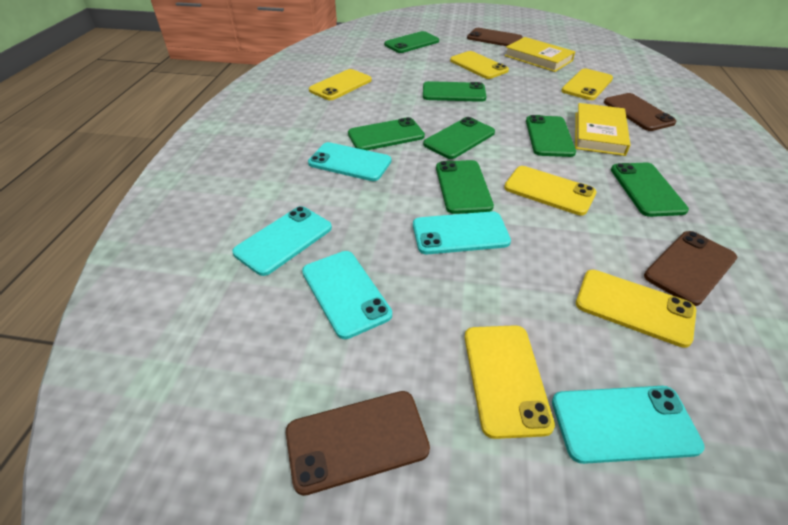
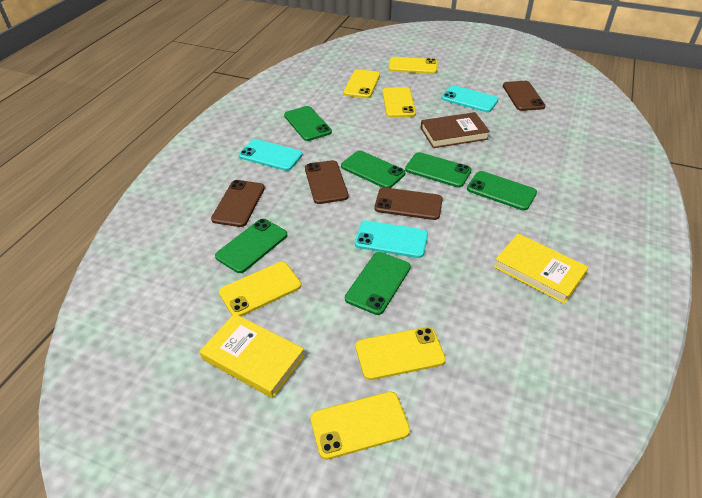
brown book: none = 0 -> [421,112,490,148] = 1
green phone: [348,117,425,150] [384,31,439,53] [423,81,486,102] [423,117,495,159] [436,160,494,214] [526,115,576,157] [611,162,689,217] = 7 -> [215,219,287,273] [284,106,332,141] [341,150,405,188] [345,252,411,315] [405,152,472,187] [467,171,537,211] = 6
turquoise phone: [232,206,332,276] [302,251,392,339] [308,142,391,181] [413,211,511,254] [552,386,705,464] = 5 -> [239,139,302,171] [355,220,428,258] [441,85,498,112] = 3

